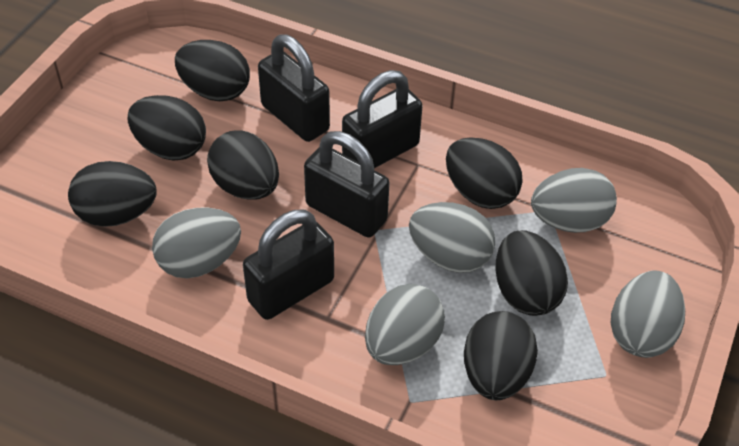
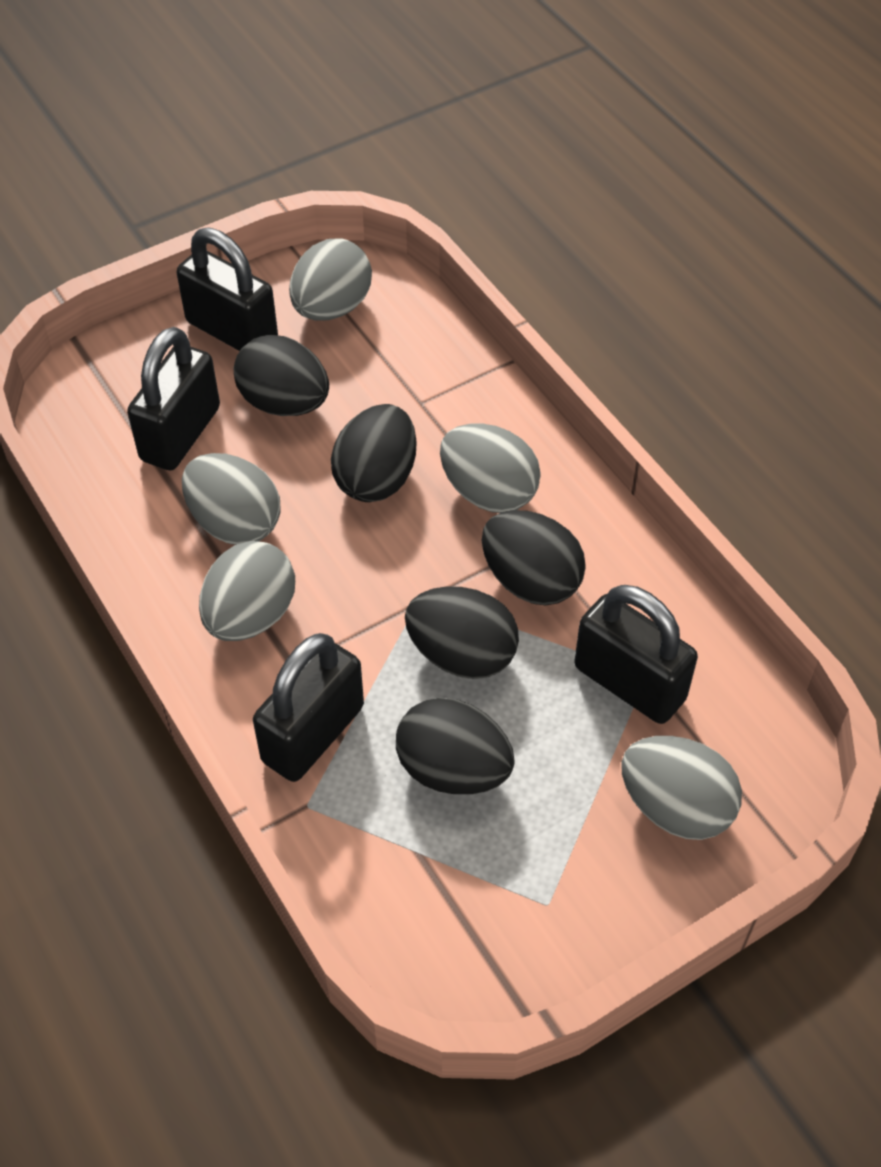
black egg: [68,161,157,227] [128,95,206,161] [175,40,250,101] [207,130,279,200] [446,137,523,209] [464,311,538,400] [496,230,568,316] = 7 -> [234,335,329,416] [331,404,417,502] [396,697,515,794] [405,586,519,679] [482,510,586,606] = 5

